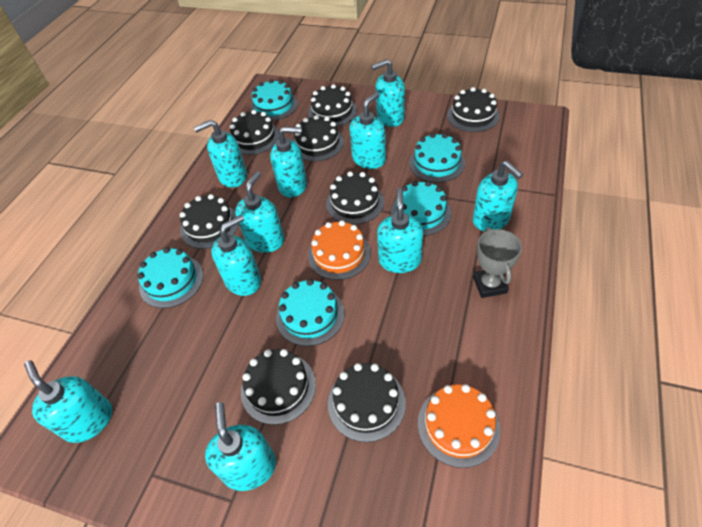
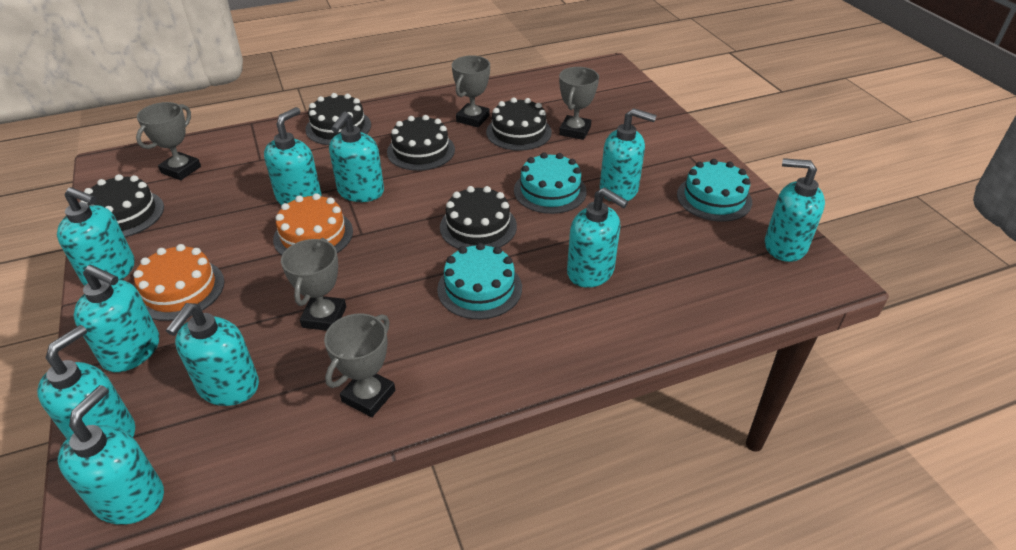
black cake: [180,194,239,249] [230,110,279,155] [241,349,316,425] [293,115,344,161] [308,84,357,127] [326,171,384,225] [328,363,406,442] [447,87,500,132] = 8 -> [80,174,164,237] [305,93,371,145] [387,115,455,171] [440,186,517,249] [486,97,552,151] = 5
grey trophy: [473,227,522,298] = 1 -> [136,102,201,180] [281,238,346,331] [324,313,395,417] [452,55,490,127] [559,67,599,140] = 5
turquoise cake: [137,247,203,308] [250,79,298,121] [276,279,345,346] [391,181,451,236] [409,133,465,182] = 5 -> [437,243,522,319] [514,152,587,214] [677,159,752,222] = 3

